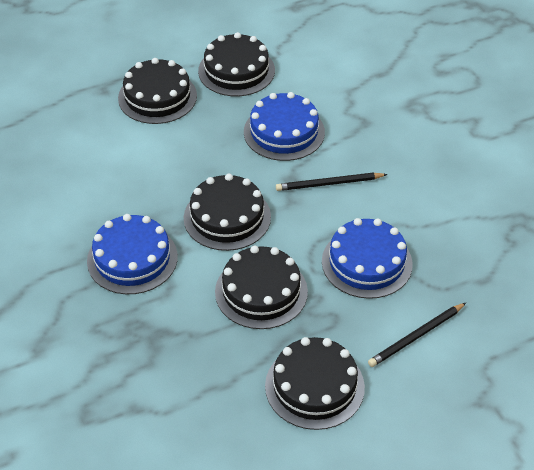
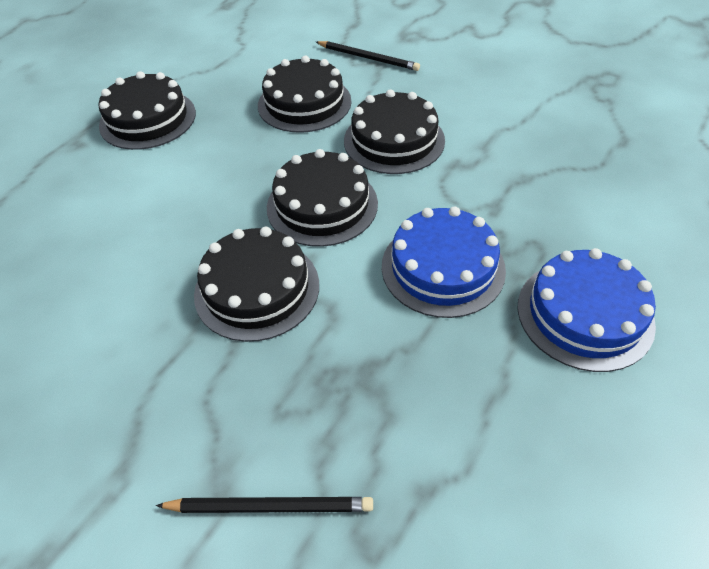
blue cake: [87,214,178,294] [244,92,325,161] [322,218,413,299] = 3 -> [382,206,506,318] [517,248,656,372] = 2

